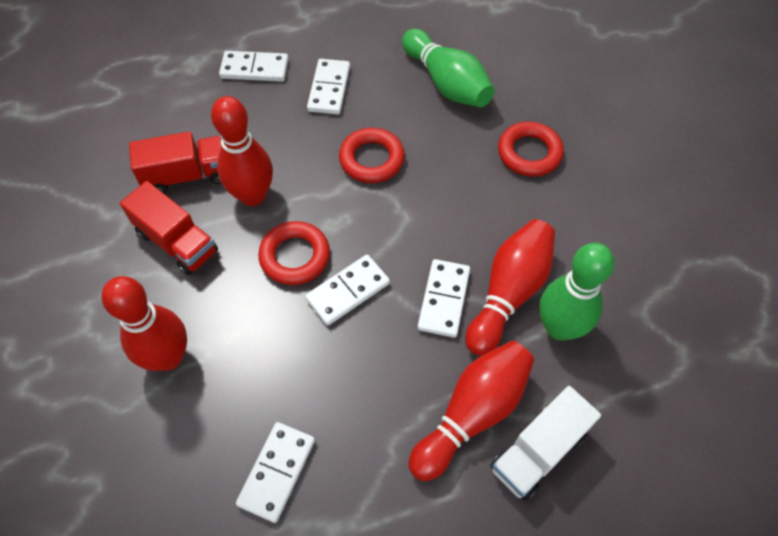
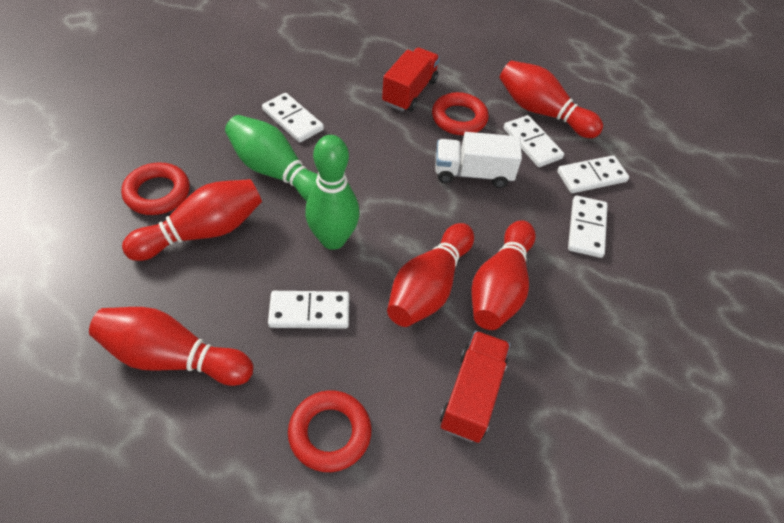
red bowling pin: [102,276,187,371] [211,96,273,206] [408,341,534,481] [465,219,555,356] = 4 -> [89,307,253,386] [122,179,262,261] [387,223,474,327] [471,220,536,330] [499,60,603,138] = 5

